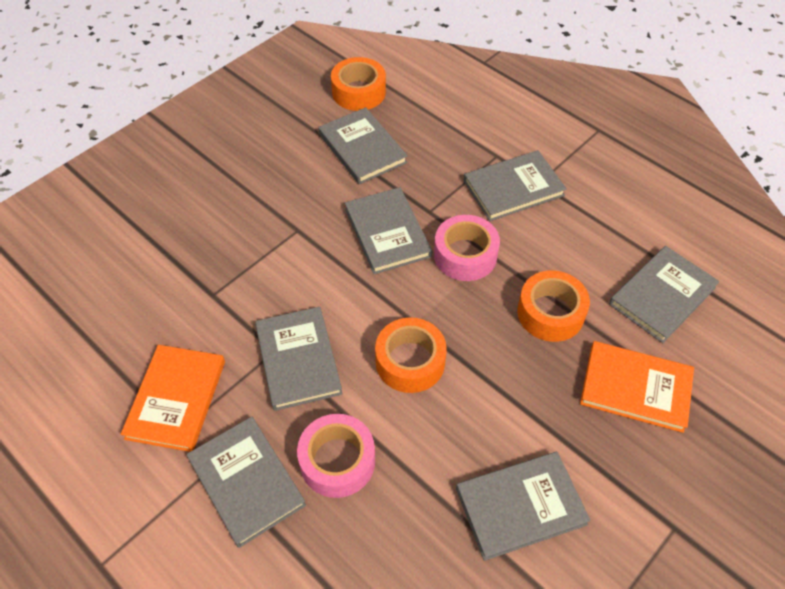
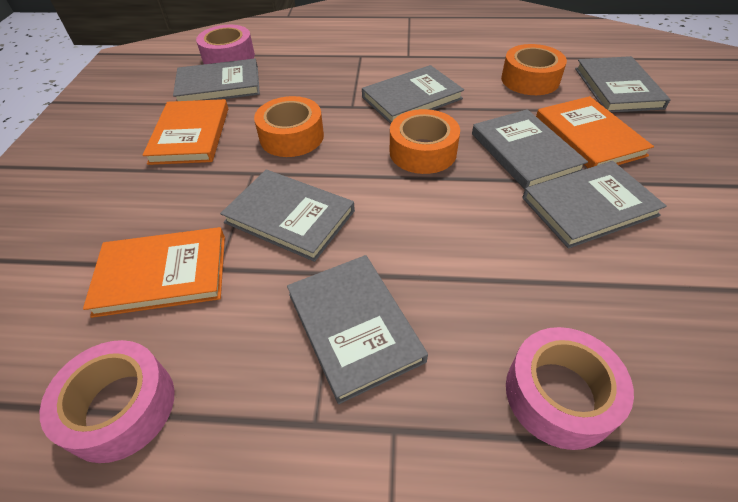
orange book: [121,345,225,452] [580,341,694,433] = 2 -> [83,227,225,318] [143,99,228,165] [536,96,654,168] = 3
pink tape: [297,414,375,498] [434,215,500,281] = 2 -> [40,340,174,463] [196,25,255,64] [506,327,634,450] = 3

